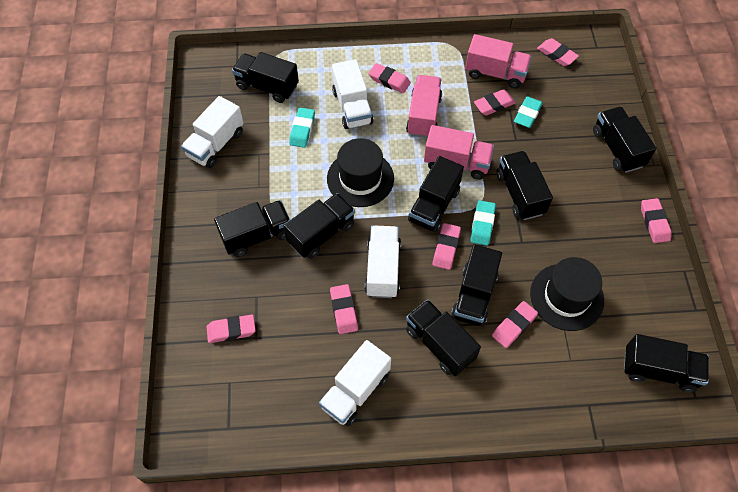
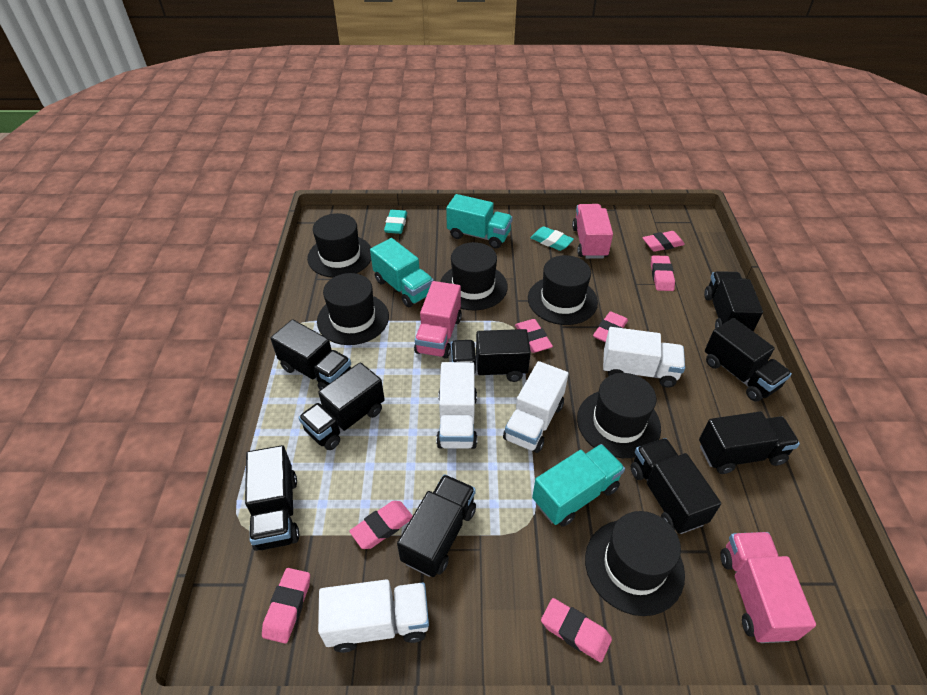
black hat: [327,138,394,207] [530,257,604,331] = 2 -> [307,213,371,278] [317,273,389,345] [440,242,508,310] [528,255,598,325] [577,373,661,458] [585,511,685,616] = 6
pink eraser: [207,314,256,343] [330,284,358,334] [369,63,411,93] [433,223,461,270] [474,89,516,116] [492,301,538,348] [537,38,579,66] [641,198,671,243] = 8 -> [262,568,310,643] [349,501,413,549] [515,319,553,353] [541,598,612,662] [593,311,628,342] [642,231,685,252] [651,255,675,291] = 7
turquoise eraser: [289,107,315,148] [470,200,496,246] [514,96,543,128] = 3 -> [384,210,407,234] [530,226,574,251] = 2
turquoise truck: none = 0 -> [370,238,434,307] [446,194,513,249] [532,444,625,527] = 3

